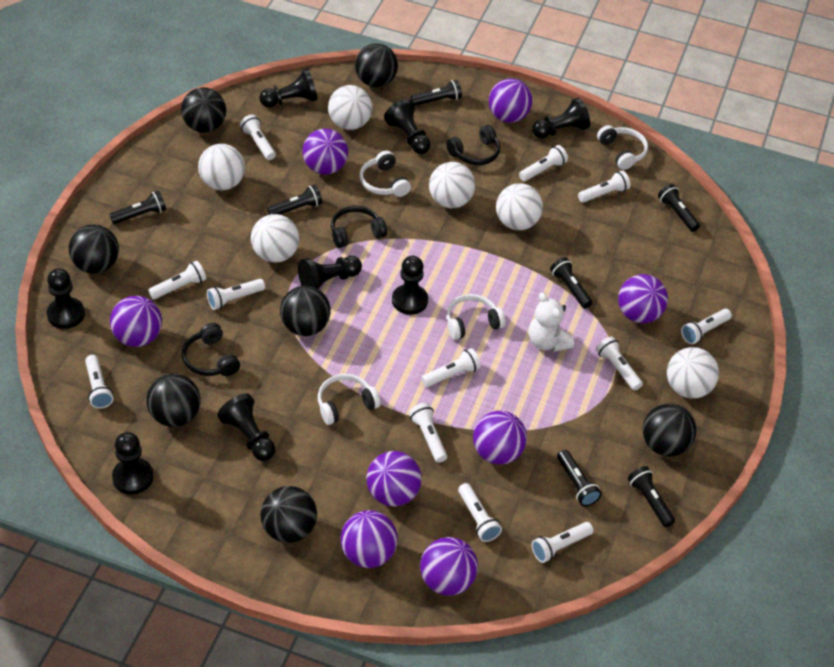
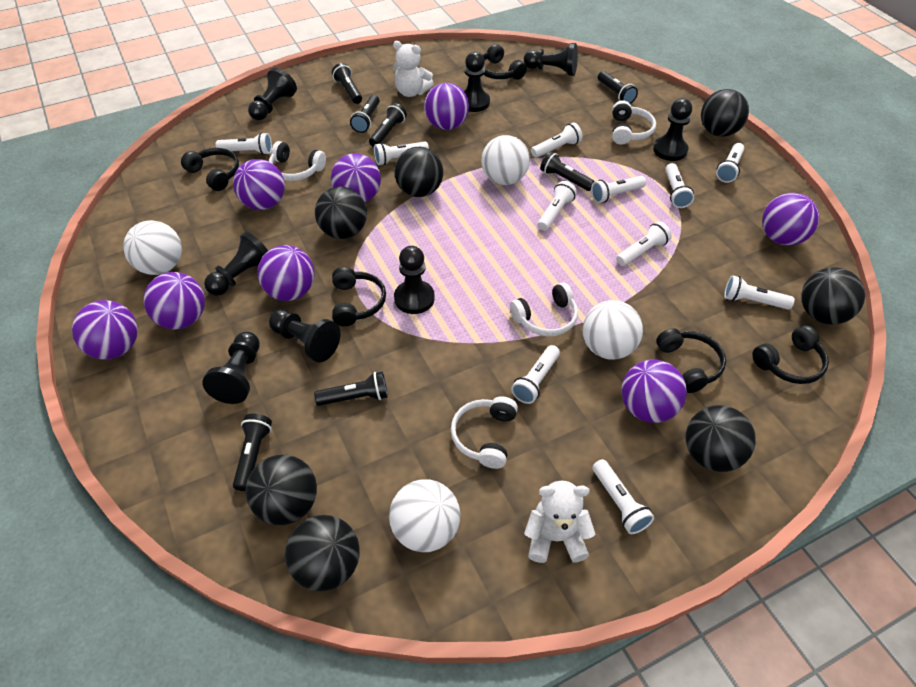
black headphones: [182,323,240,376] [331,206,387,248] [446,125,500,165] = 3 -> [181,148,239,191] [332,267,386,326] [483,44,527,80] [656,328,726,393] [752,325,829,384] = 5
white ball: [198,144,245,190] [251,214,299,263] [328,85,372,130] [429,162,475,208] [496,183,543,230] [667,347,719,399] = 6 -> [123,220,182,275] [389,479,460,552] [481,135,530,185] [582,300,643,360] = 4
white flashlight: [85,355,113,409] [148,261,206,299] [207,279,265,310] [240,114,276,160] [409,403,447,463] [422,348,481,387] [458,483,502,542] [519,145,568,181] [532,522,593,563] [578,170,630,203] [596,336,643,391] [681,309,732,345] = 12 -> [216,132,272,155] [374,142,429,165] [511,345,560,404] [531,122,583,158] [537,181,577,231] [591,176,646,203] [592,459,654,534] [616,222,672,266] [665,163,694,208] [716,143,744,183] [724,275,795,310] = 11
white teddy bear: [529,292,574,352] = 1 -> [393,41,434,97] [524,481,595,563] = 2

